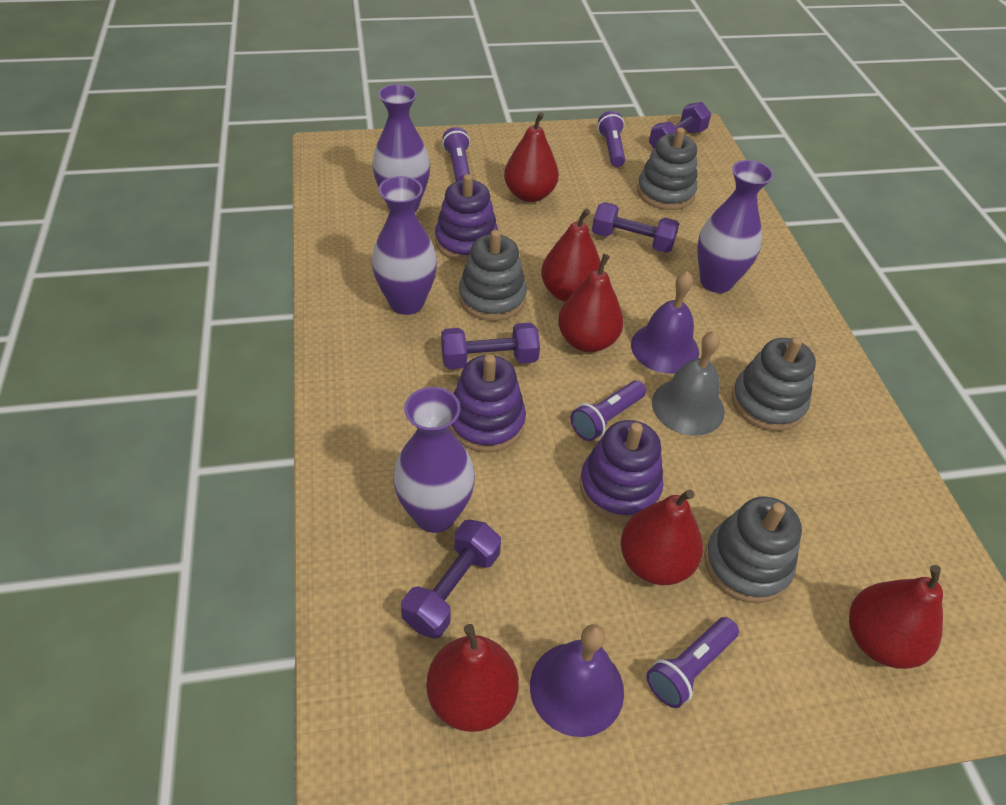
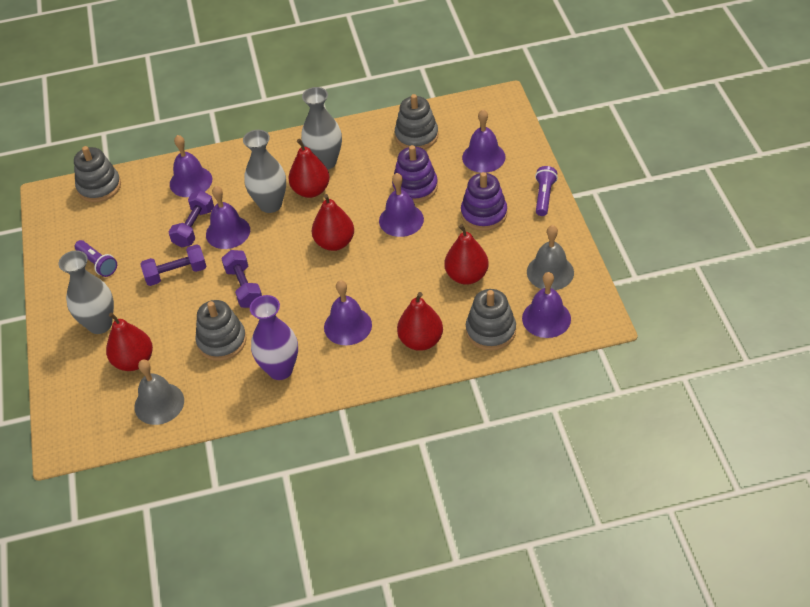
grey bell: [652,331,725,436] = 1 -> [134,360,184,425] [527,225,574,290] = 2
grey vase: none = 0 -> [58,250,114,334] [243,130,286,213] [301,87,342,170] = 3
purple bell: [530,624,624,737] [631,271,699,374] = 2 -> [170,135,212,197] [206,186,250,249] [324,280,372,345] [379,173,424,237] [462,110,505,173] [522,272,571,338] = 6
purple dumbbell: [401,519,501,639] [441,323,540,369] [592,202,679,253] [649,102,711,149] = 4 -> [140,244,207,286] [169,190,214,248] [221,250,262,308] = 3
purple flashlight: [442,127,470,181] [570,380,646,441] [598,111,625,167] [647,617,739,708] = 4 -> [75,240,117,277] [535,166,558,216] = 2
purple stacking toy: [435,174,498,262] [449,355,526,452] [579,420,664,522] = 3 -> [392,145,438,203] [461,172,507,231] = 2
purple vase: [372,84,430,213] [372,176,437,315] [393,387,475,533] [697,160,774,293] = 4 -> [250,295,298,380] = 1
red pear: [426,624,519,732] [504,112,559,202] [541,208,601,302] [558,254,624,352] [621,489,703,585] [849,565,943,669] = 6 -> [106,312,153,371] [288,139,330,198] [312,194,354,251] [397,292,443,351] [445,224,489,285] = 5

